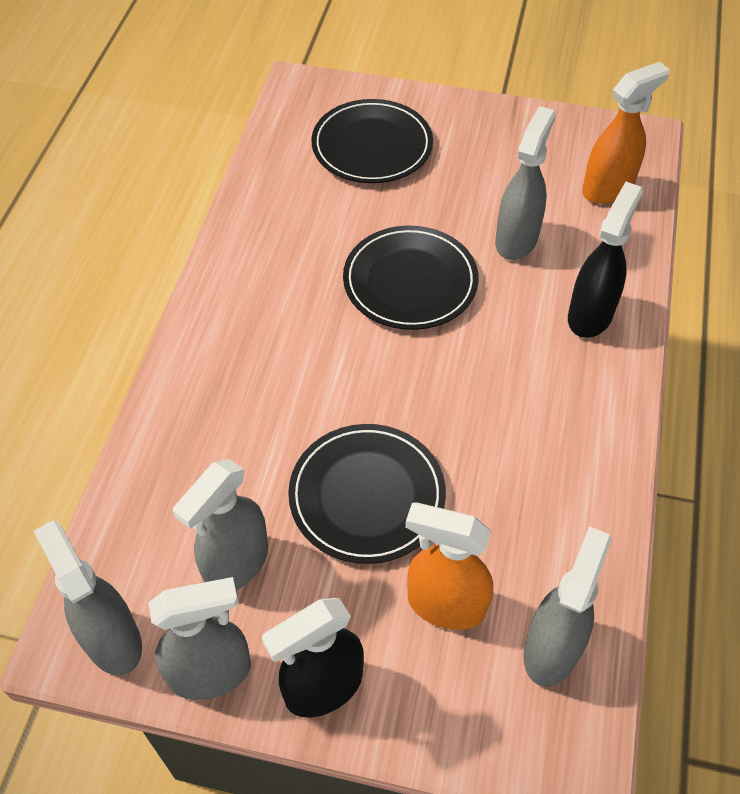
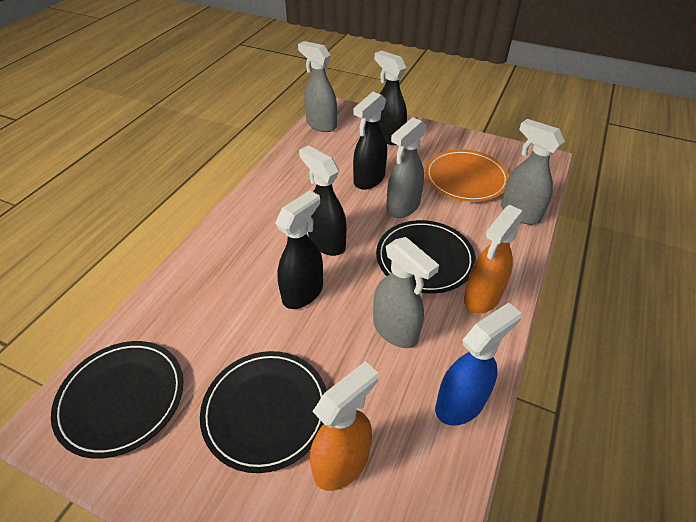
black spray bottle: [262,598,364,718] [568,182,643,338] = 2 -> [275,190,323,309] [299,145,347,256] [353,92,387,190] [375,50,407,145] = 4
blue spray bottle: none = 0 -> [435,302,522,426] = 1
grey spray bottle: [34,520,142,675] [148,577,251,700] [173,459,268,590] [495,106,556,260] [523,526,612,687] = 5 -> [298,41,337,132] [373,237,439,348] [386,118,426,218] [501,119,565,225] = 4
orange plate: none = 0 -> [425,149,509,202] = 1

